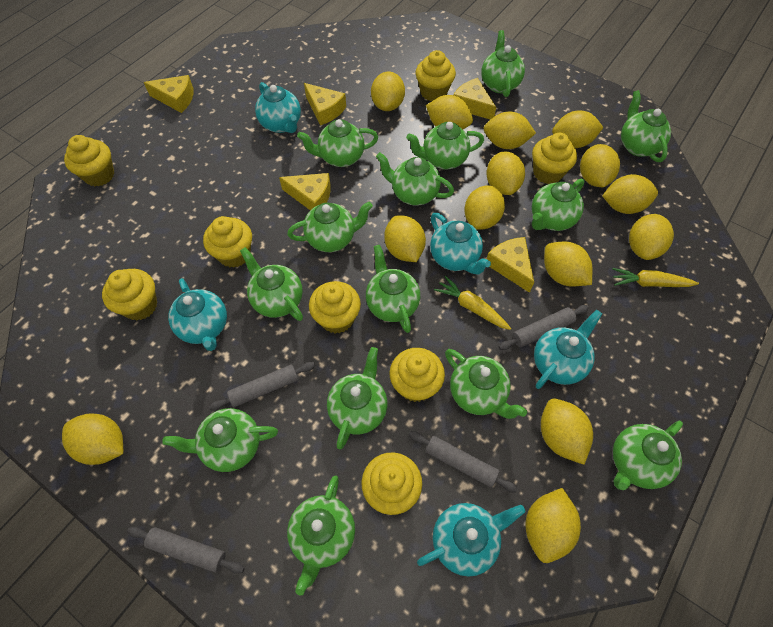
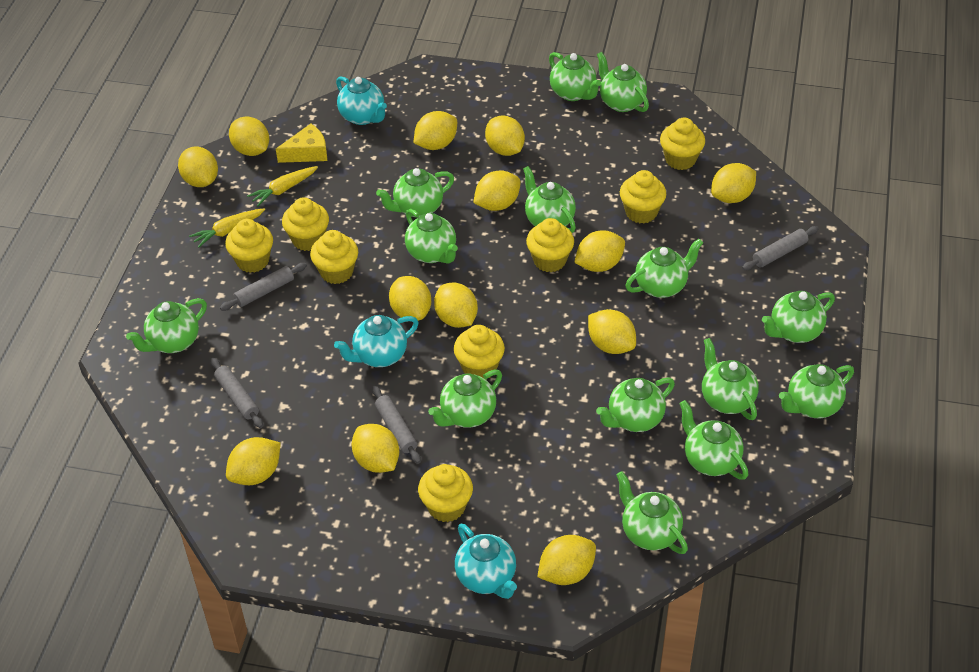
turquoise teapot: [168,278,227,351] [255,82,301,133] [417,503,526,577] [430,213,491,275] [534,310,602,389] = 5 -> [334,315,419,367] [336,76,387,125] [455,524,517,599] = 3
yellow cheese: [144,75,194,113] [279,173,331,210] [304,83,346,125] [453,78,496,120] [487,237,534,293] = 5 -> [276,124,327,163] = 1
yellow lemon: [62,413,123,465] [371,72,405,111] [384,216,426,262] [426,95,473,129] [465,186,505,230] [484,112,536,149] [486,152,525,195] [526,488,581,563] [541,399,593,465] [544,241,592,287] [552,111,604,148] [580,144,620,187] [602,174,658,214] [629,214,674,260] = 14 -> [178,147,218,187] [226,437,281,485] [229,117,269,156] [351,424,399,473] [389,276,431,321] [414,111,457,150] [434,282,478,328] [473,170,521,211] [485,116,525,156] [537,535,596,585] [574,230,625,272] [588,309,636,354] [711,163,756,203] = 13

